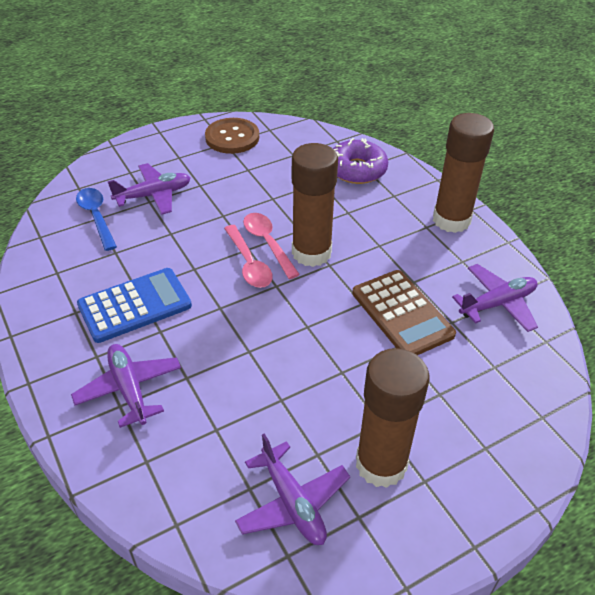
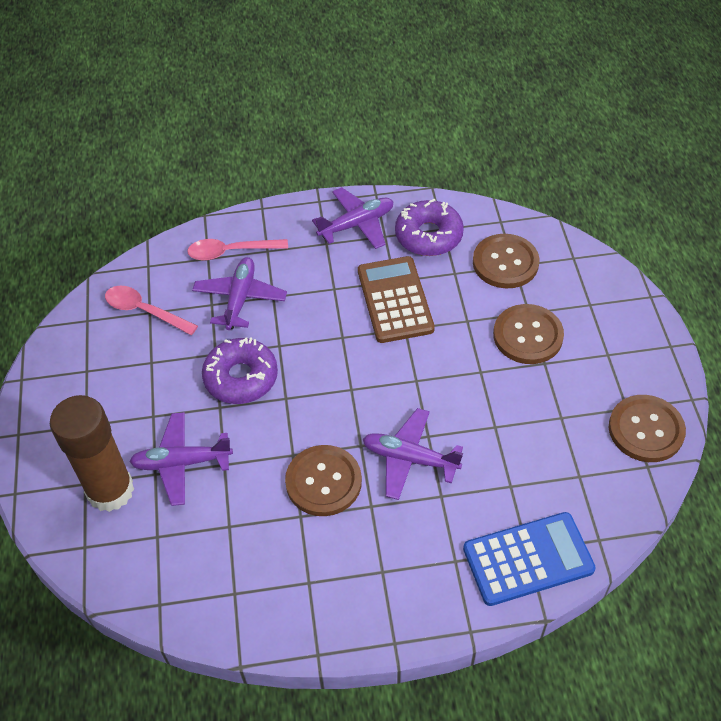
blue spoon: [76,188,117,251] = 1 -> none = 0
brown button: [205,118,259,154] = 1 -> [285,445,362,516] [473,234,540,288] [493,304,564,364] [609,395,686,462] = 4
brown glue stick: [292,143,338,267] [356,348,429,488] [433,113,494,233] = 3 -> [50,395,134,512] = 1
purple donut: [333,138,388,184] = 1 -> [202,337,278,404] [395,199,464,256] = 2

